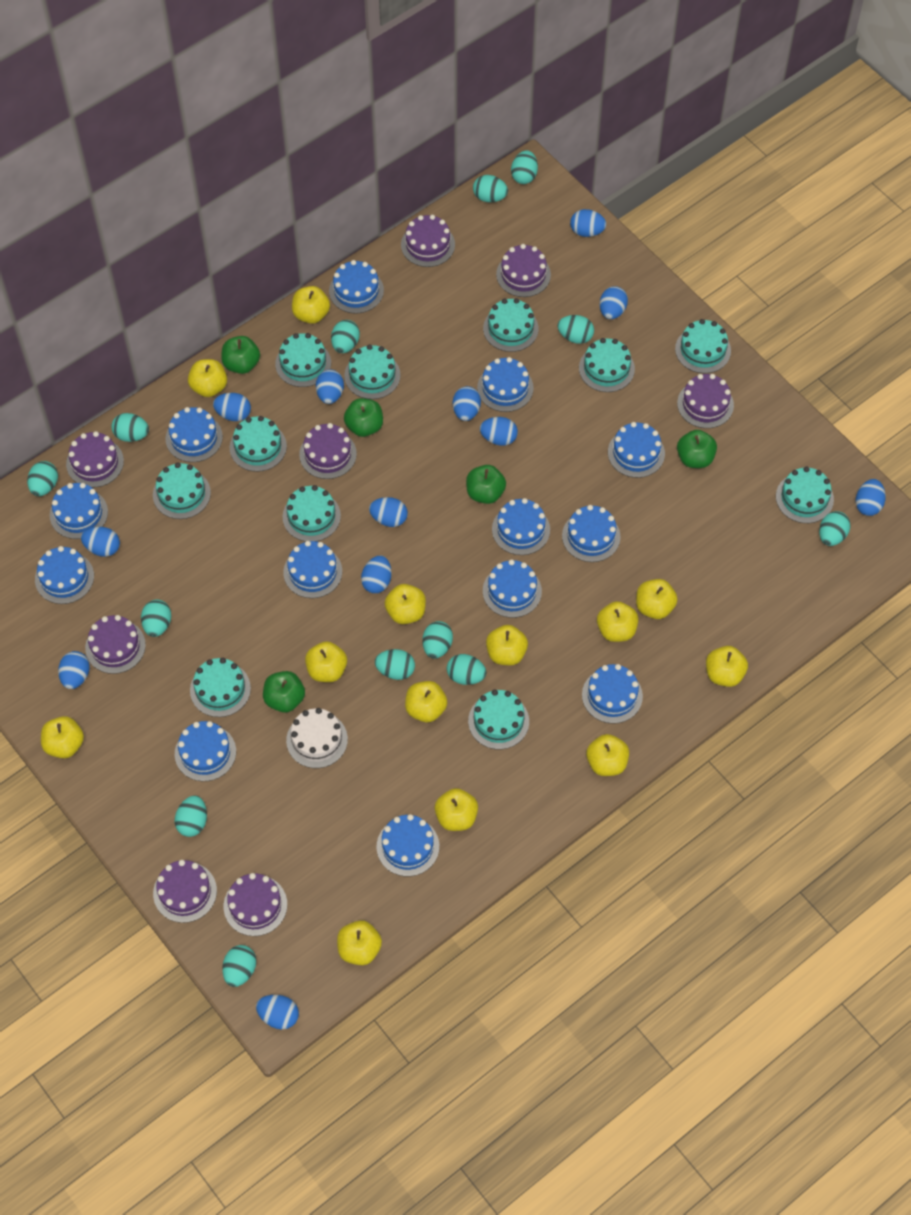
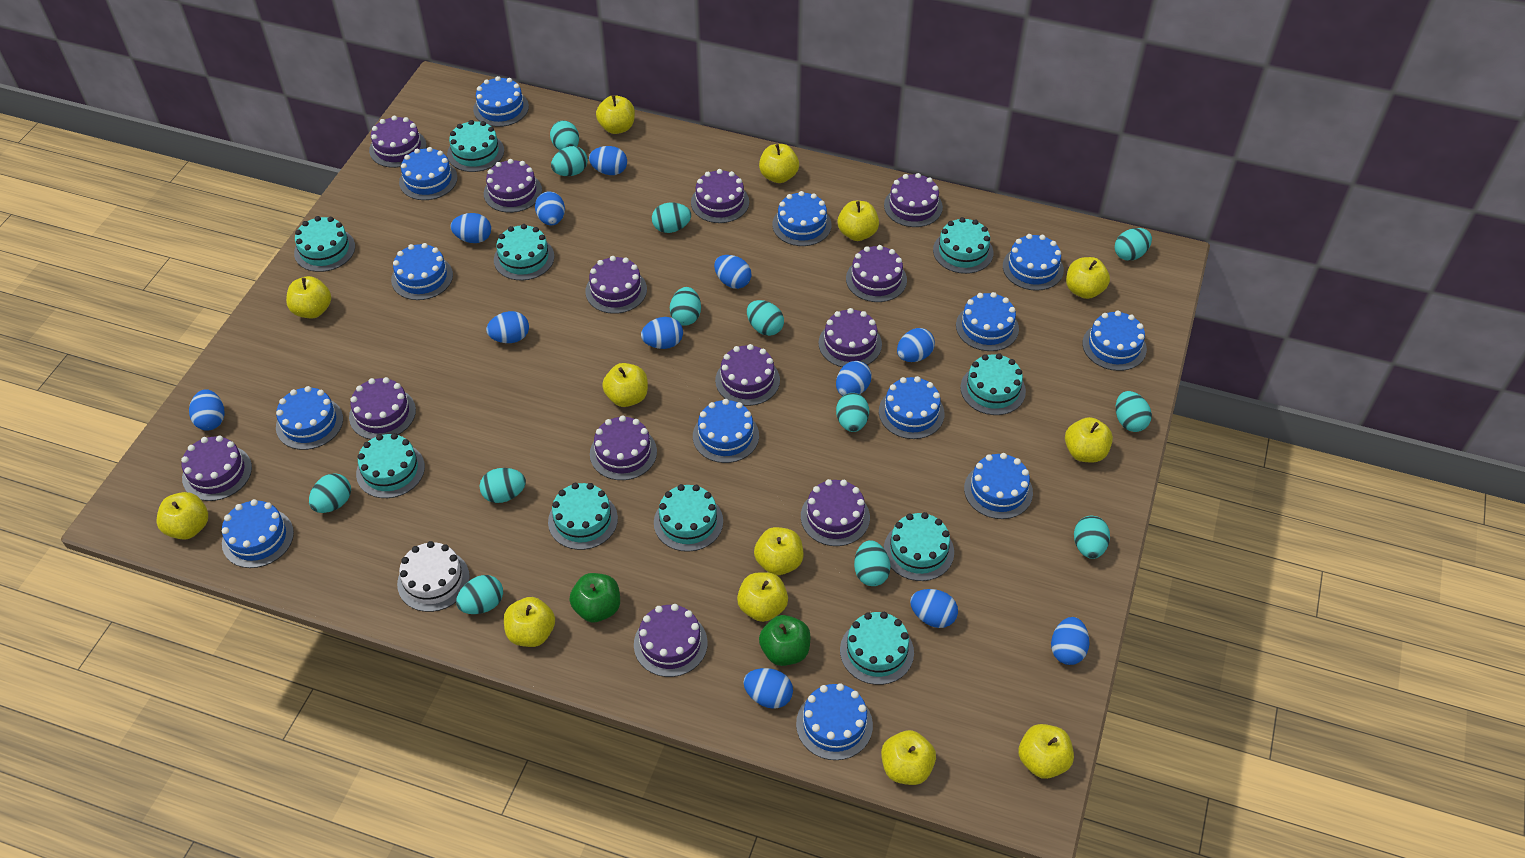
green apple: [221,336,260,374] [263,671,305,712] [344,398,383,437] [466,465,506,504] [677,430,717,468] = 5 -> [569,573,620,622] [759,615,811,666] = 2
purple cake: [66,431,124,487] [85,615,146,674] [153,860,217,923] [224,873,287,936] [299,423,357,479] [401,215,455,267] [496,244,551,297] [677,374,734,428] = 8 -> [181,435,252,501] [349,377,416,440] [369,116,427,168] [484,159,542,213] [585,256,647,314] [590,415,657,480] [634,604,708,677] [691,169,749,223] [715,344,780,406] [801,479,870,546] [819,308,882,367] [846,245,907,302] [884,173,943,227] = 13
turquoise cake: [153,462,211,519] [190,658,251,717] [230,416,287,472] [275,333,331,387] [283,485,341,542] [344,344,401,399] [468,689,529,749] [483,298,539,352] [579,338,635,392] [675,319,731,373] [776,467,834,523] = 11 -> [294,216,355,272] [356,433,425,498] [447,120,504,172] [494,224,554,281] [548,483,618,550] [654,484,723,552] [840,612,914,685] [884,512,954,581] [933,217,993,274] [960,353,1026,415] = 10

